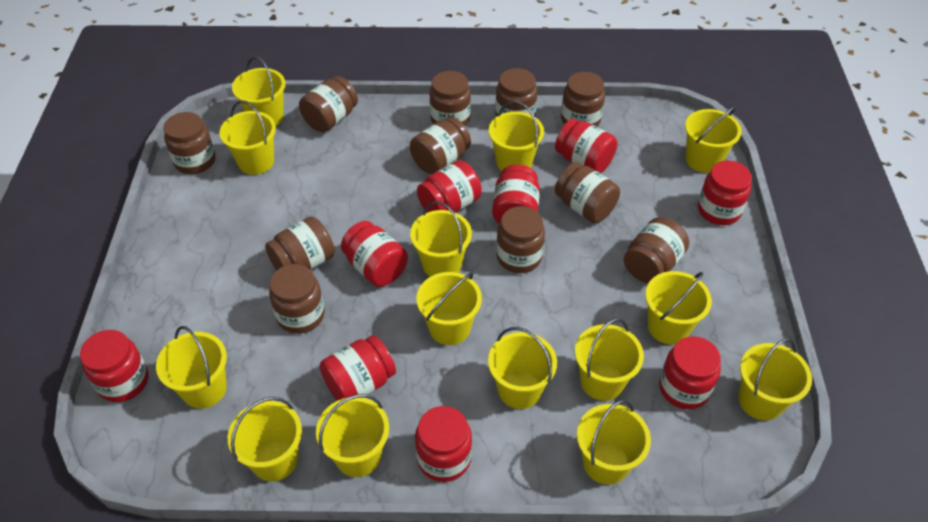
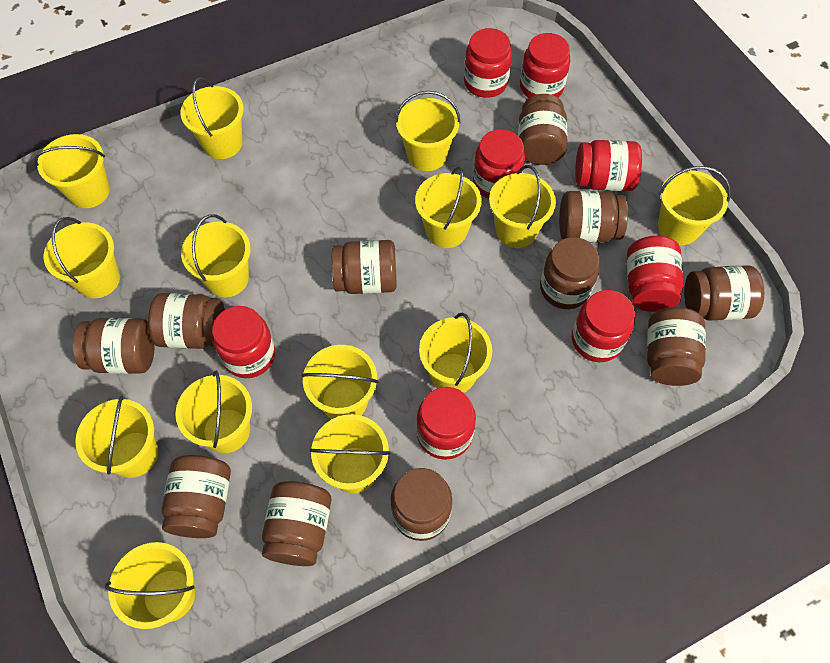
red jar: [80,330,149,402] [320,335,396,401] [341,221,408,287] [415,406,472,482] [417,160,482,213] [492,164,540,224] [555,119,617,173] [659,336,721,409] [698,160,752,225] = 9 -> [212,306,275,378] [416,387,476,460] [464,28,512,98] [473,129,525,199] [520,33,570,98] [572,290,635,362] [575,140,642,191] [627,236,683,312] = 8

